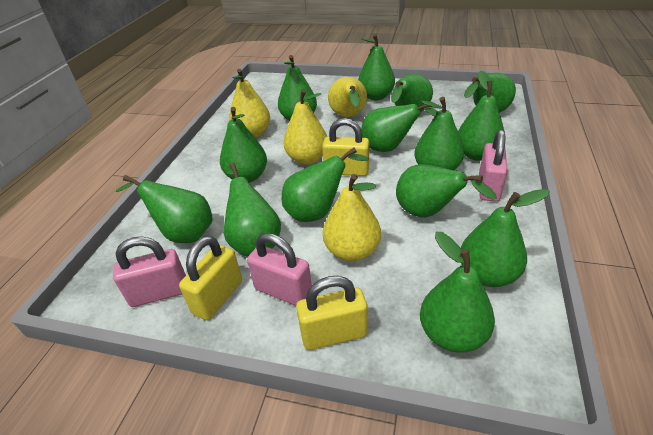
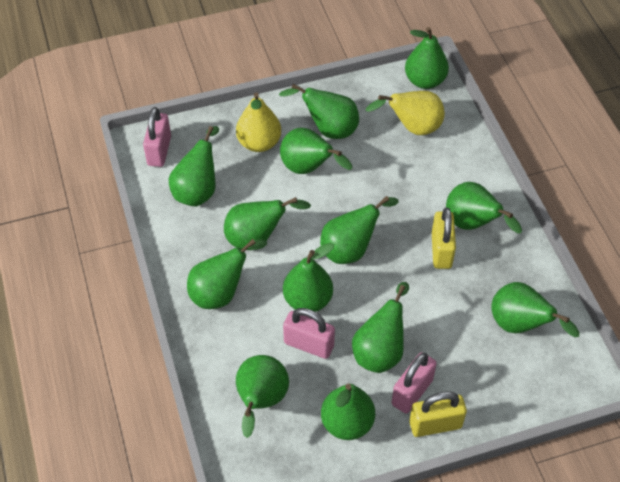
green pear: [116,175,213,243] [220,107,267,183] [224,163,281,256] [278,55,317,121] [282,147,368,222] [358,34,395,100] [361,104,438,152] [391,74,433,112] [396,164,497,218] [414,97,464,170] [420,232,495,353] [458,70,504,161] [461,189,550,287] [464,73,516,113] = 14 -> [169,126,219,206] [187,239,267,309] [224,197,311,250] [236,355,289,438] [279,84,359,139] [280,128,352,174] [283,243,334,312] [320,196,398,264] [321,384,375,440] [352,282,409,373] [405,27,449,89] [446,182,522,233] [491,282,579,337] = 13
yellow padlock: [179,236,242,320] [296,276,367,350] [322,118,369,176] = 3 -> [409,391,467,437] [432,208,456,269] = 2
yellow pear: [229,69,270,138] [284,89,327,165] [323,174,381,262] [328,77,367,117] = 4 -> [236,92,281,152] [365,91,445,135] = 2

